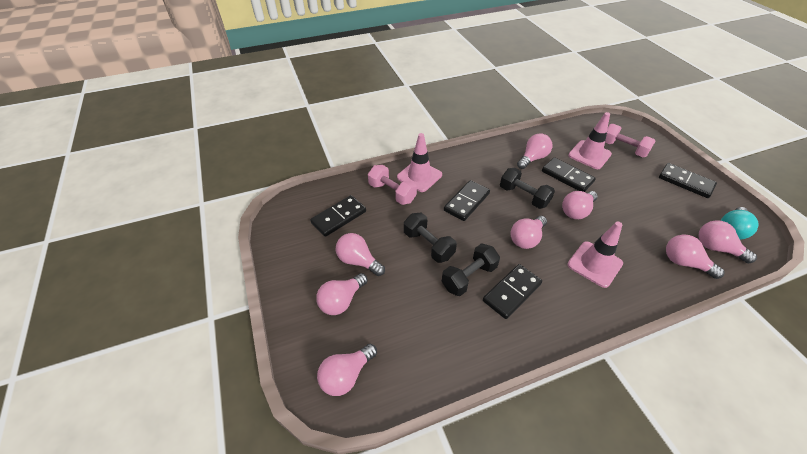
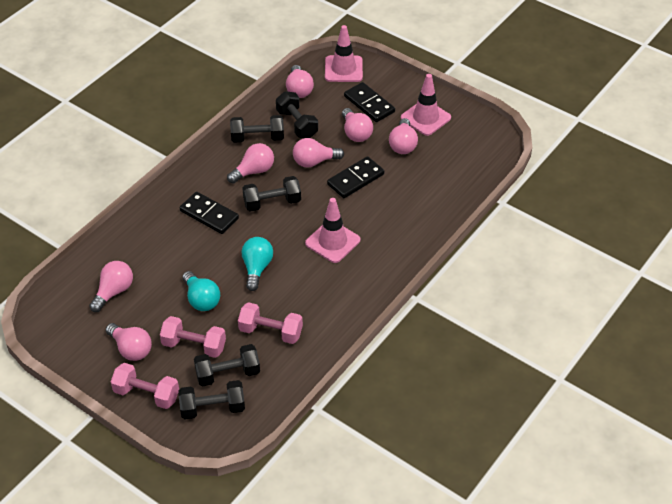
black domino: [310,195,366,237] [444,180,490,221] [483,264,542,319] [542,157,596,192] [659,163,717,198] = 5 -> [179,192,239,234] [327,156,384,198] [344,82,395,122] = 3
black dumbbell: [404,213,457,263] [442,244,500,296] [500,168,555,209] = 3 -> [178,380,245,419] [194,344,260,387] [230,115,284,143] [242,176,301,212] [276,91,318,138] = 5
pink dumbbell: [368,165,417,205] [605,124,655,157] = 2 -> [111,363,179,409] [160,316,226,358] [238,302,303,344] = 3
pink light bulb: [316,273,368,315] [317,344,377,396] [336,233,385,276] [511,216,547,249] [517,134,552,169] [562,191,598,219] [666,235,725,279] [698,220,757,263] = 8 -> [89,261,133,312] [106,323,152,361] [227,143,274,184] [286,65,314,98] [293,138,344,168] [342,108,373,142] [389,118,418,154] = 7
turquoise light bulb: [721,207,758,240] = 1 -> [182,271,220,311] [242,237,273,291] = 2

